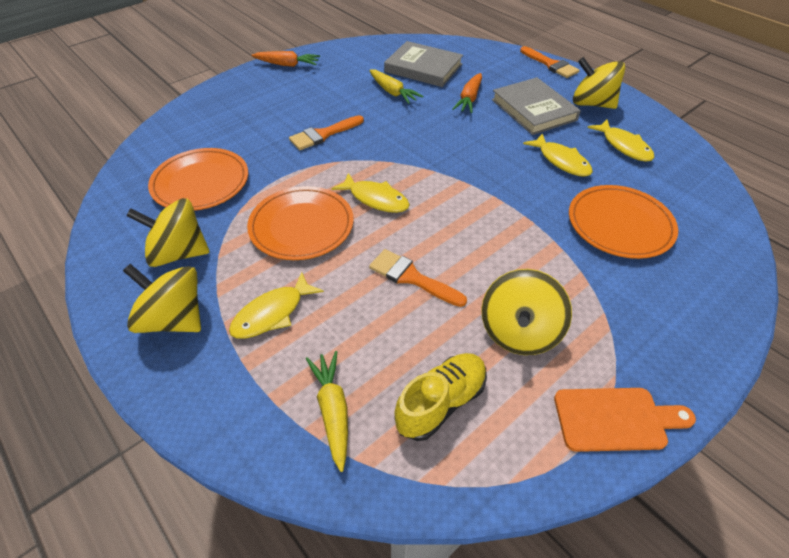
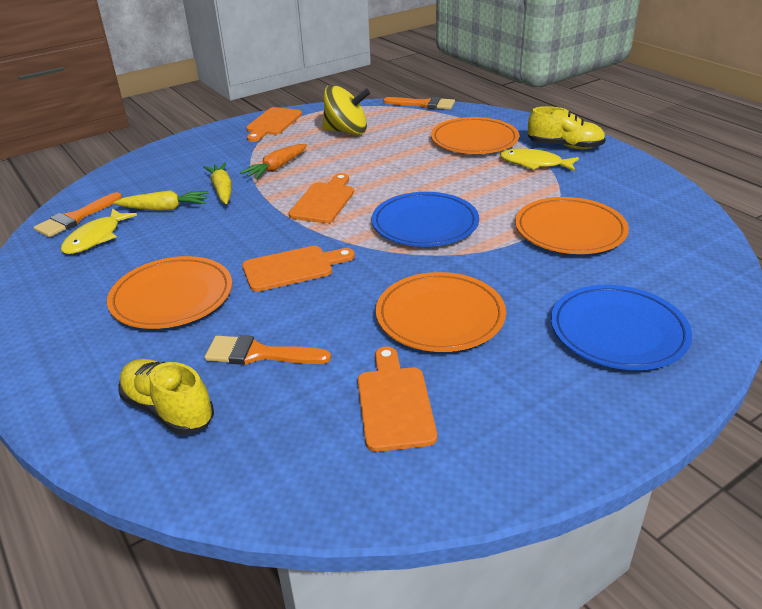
blue plate: none = 0 -> [372,192,479,247] [551,285,692,370] = 2
grey book: [384,41,463,87] [492,77,581,135] = 2 -> none = 0
orange carrot: [252,51,320,67] [452,73,482,113] = 2 -> [240,144,307,179] = 1
orange cutting board: [554,388,696,452] = 1 -> [242,246,355,292] [246,107,302,142] [289,173,354,223] [358,347,437,452] = 4
orange plate: [148,148,248,211] [247,186,354,260] [569,185,678,259] = 3 -> [107,256,232,329] [376,272,506,352] [431,117,519,154] [515,197,629,254] = 4
yellow fish: [229,272,324,338] [331,173,410,213] [523,134,593,177] [587,120,654,162] = 4 -> [61,208,137,254] [500,148,579,171] = 2
yellow shoe: [394,353,487,441] = 1 -> [118,359,214,435] [528,106,606,149] = 2
yellow spinning top: [123,264,201,333] [126,198,210,267] [481,269,572,355] [573,57,625,109] = 4 -> [322,85,370,135] = 1

